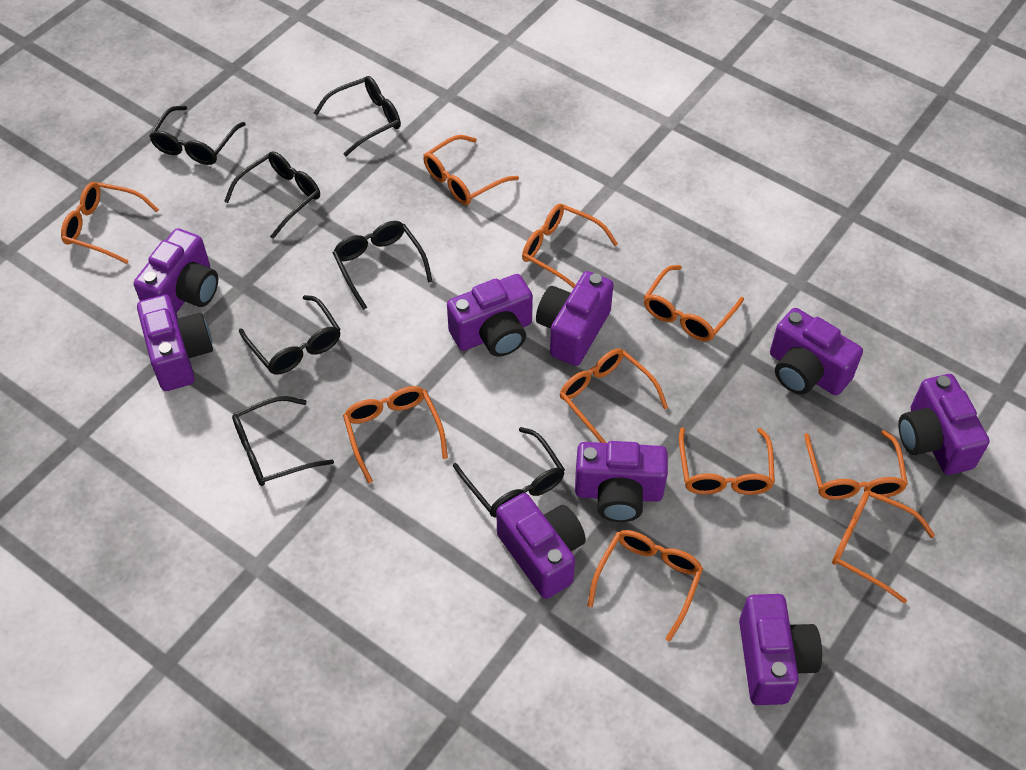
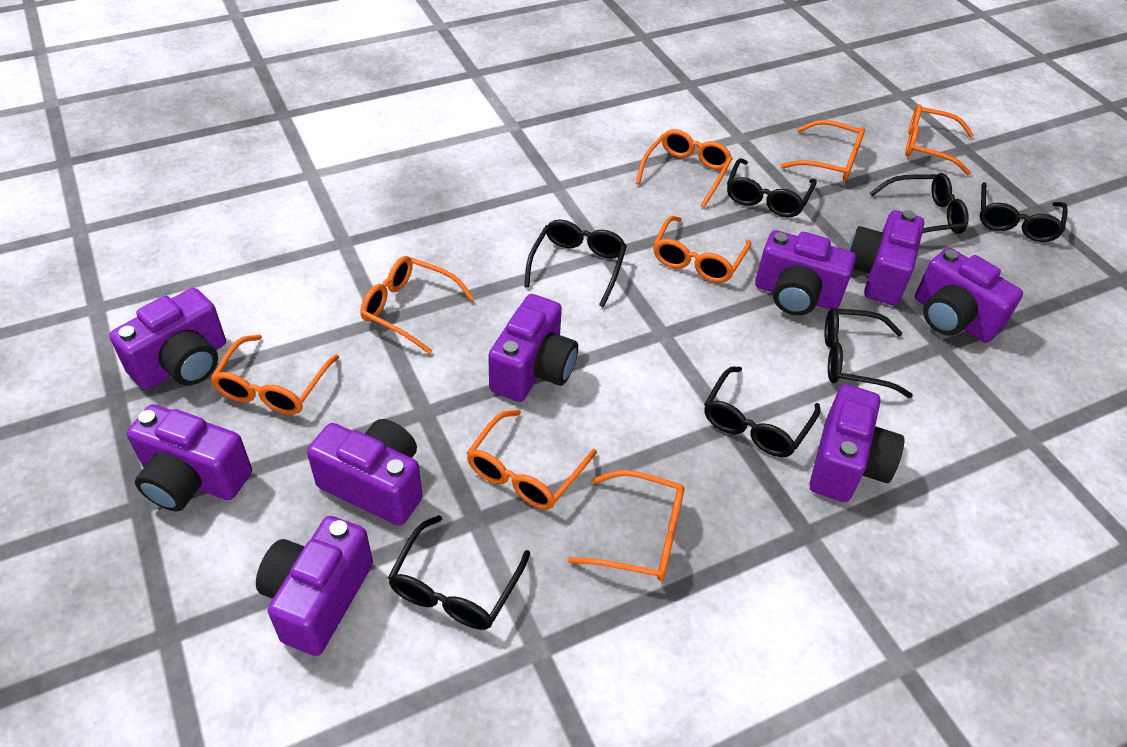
orange glasses: [61,182,159,264] [343,386,448,484] [423,135,519,205] [522,204,618,288] [560,349,668,443] [587,530,703,642] [644,265,744,341] [679,427,775,495] [804,430,908,500] [832,490,935,604] = 10 -> [210,335,339,415] [361,256,475,354] [467,410,597,509] [568,470,684,581] [636,129,733,208] [653,216,751,283] [781,120,865,181] [905,104,974,175] = 8

